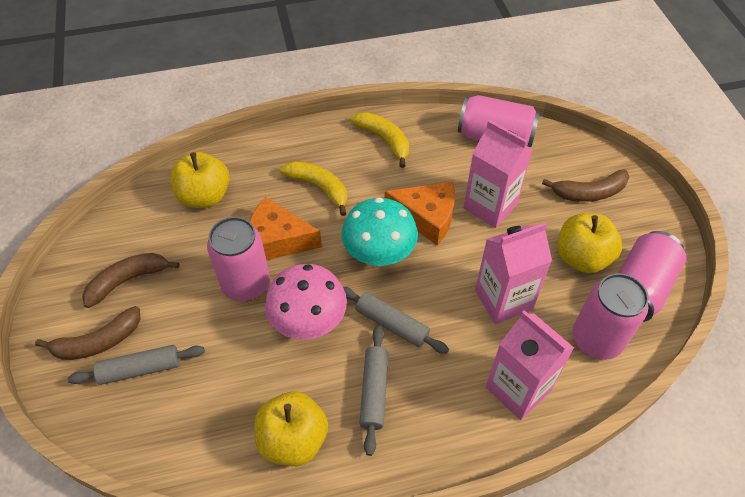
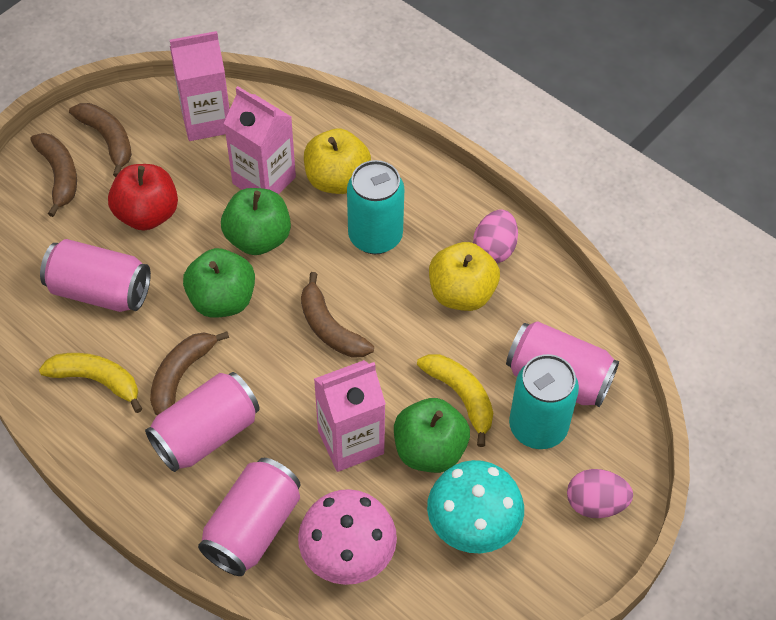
brown banana: [35,306,141,360] [82,253,179,308] [542,169,629,202] = 3 -> [30,133,77,217] [69,103,132,177] [150,332,229,415] [301,272,374,357] = 4
green apple: none = 0 -> [183,248,255,318] [221,188,291,255] [394,398,470,473] = 3
grey rolling pin: [68,345,205,385] [343,287,449,354] [359,326,388,456] = 3 -> none = 0
orange cheese: [250,197,322,260] [385,181,455,245] = 2 -> none = 0
pink egg: none = 0 -> [473,210,518,263] [567,469,633,518] = 2
red apple: none = 0 -> [108,164,178,231] = 1
turquoise can: none = 0 -> [347,160,404,254] [509,354,579,449] = 2
yellow apple: [170,152,230,208] [255,391,328,466] [557,213,622,273] = 3 -> [304,129,371,194] [429,242,500,311] = 2

